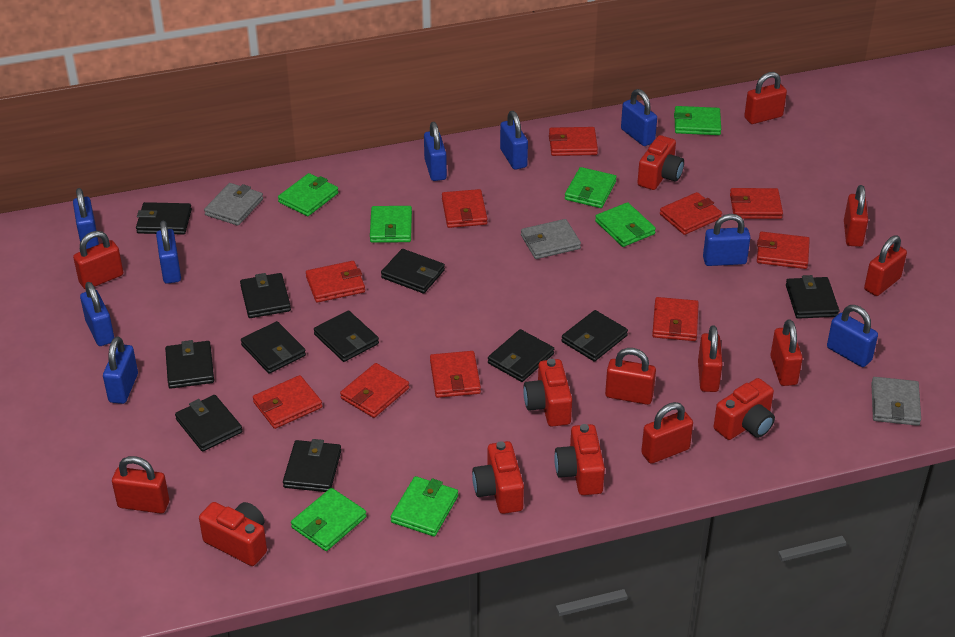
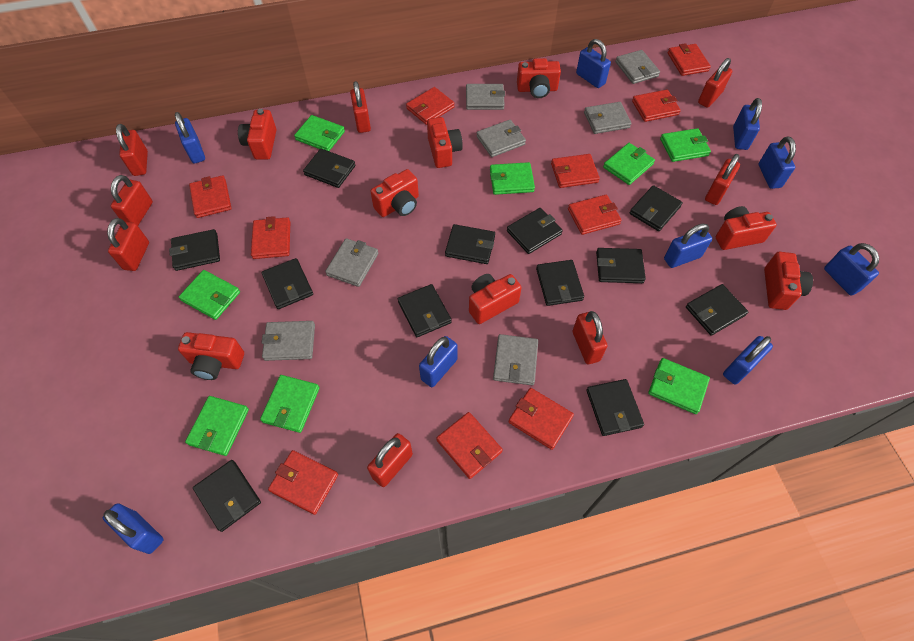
black wallet: [136,202,192,235] [165,340,214,389] [175,395,242,452] [240,273,291,318] [241,321,306,373] [283,439,341,492] [314,310,379,362] [381,249,445,293] [488,329,554,382] [561,310,628,362] [786,275,839,319] = 11 -> [169,229,220,271] [193,460,261,532] [262,258,313,309] [303,149,355,188] [398,284,452,337] [445,224,495,264] [507,208,563,254] [536,260,584,306] [587,379,644,436] [596,248,646,283] [630,185,683,231] [686,284,748,336] = 12
green wallet: [278,173,338,216] [291,488,366,551] [370,206,412,243] [391,476,458,537] [565,167,617,208] [595,202,656,247] [674,106,721,135] = 7 -> [179,270,240,320] [185,396,249,456] [260,375,320,433] [294,115,345,151] [490,162,535,195] [603,143,655,185] [648,358,710,414] [660,128,711,162] = 8
grey wallet: [204,183,263,226] [521,219,581,259] [871,377,921,426] = 3 -> [262,321,315,361] [325,238,379,287] [466,84,505,110] [476,120,526,157] [493,334,538,385] [584,102,632,134] [615,50,660,84] = 7
red camera: [199,502,267,566] [472,441,524,514] [523,359,572,427] [554,424,605,495] [637,135,684,190] [714,378,775,440] = 6 -> [178,332,244,380] [238,109,276,160] [370,169,419,217] [427,117,463,168] [469,274,522,324] [517,58,561,98] [716,206,777,250] [764,252,813,310] = 8
red padlock: [73,231,123,290] [112,456,169,514] [605,348,656,405] [641,402,693,464] [698,325,723,392] [744,72,787,124] [770,319,803,386] [844,185,868,247] [864,235,907,296] = 9 -> [107,218,149,271] [111,175,153,225] [116,124,148,176] [350,81,371,133] [367,433,413,487] [572,311,607,364] [698,58,732,108] [705,154,740,205] = 8

